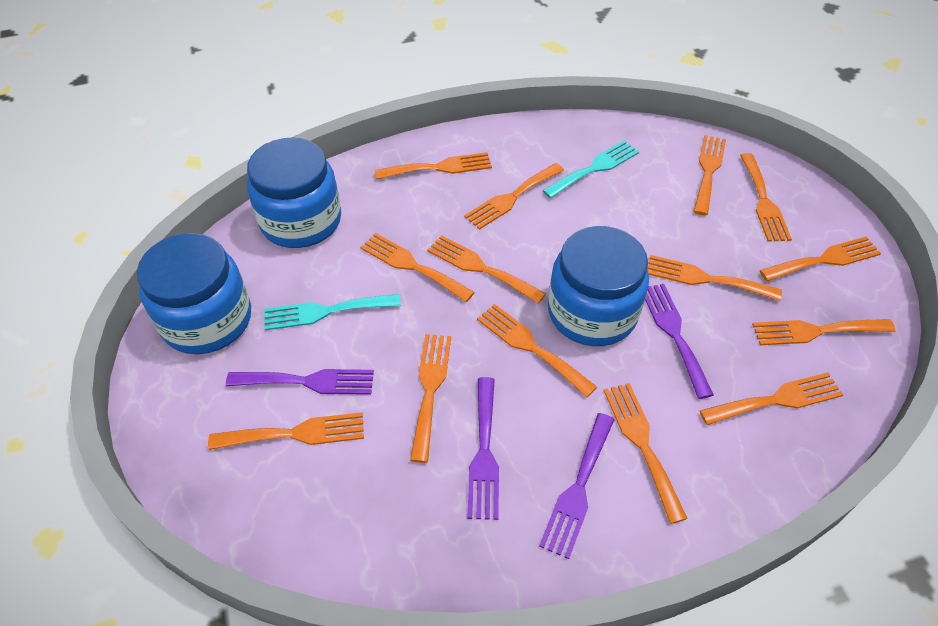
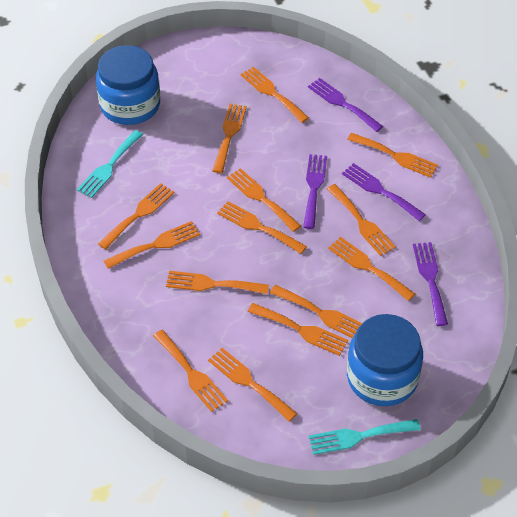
blue jar: [137,233,251,354] [247,138,341,248] [548,226,649,346] = 3 -> [96,45,160,125] [347,314,423,406] = 2

